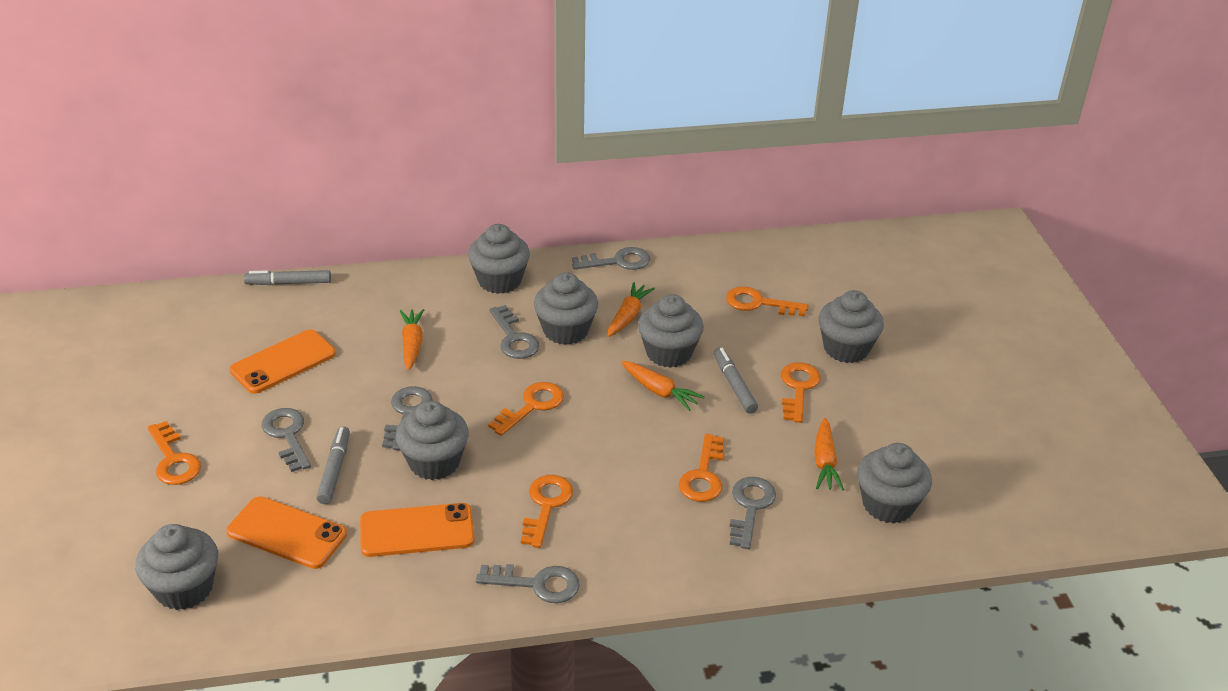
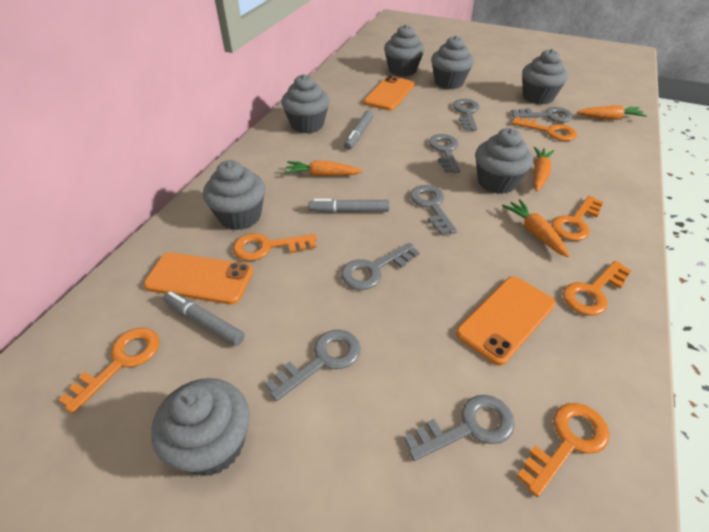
grey key: [262,408,311,472] [382,386,432,450] [476,564,580,603] [489,305,539,359] [572,247,650,270] [730,477,776,549] = 6 -> [265,330,361,401] [341,242,420,290] [404,395,515,461] [410,185,457,235] [429,134,460,173] [453,99,480,130] [511,107,573,122] = 7

